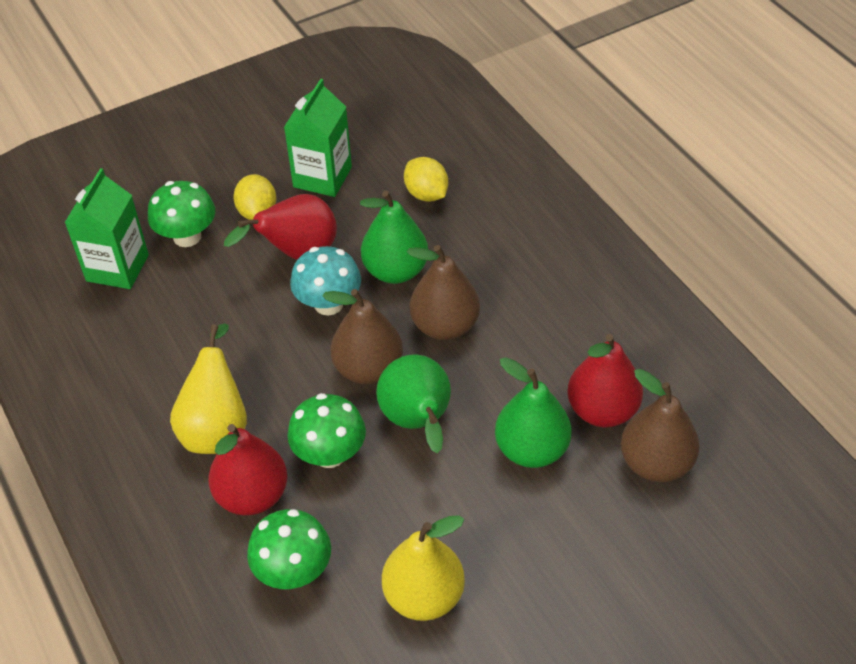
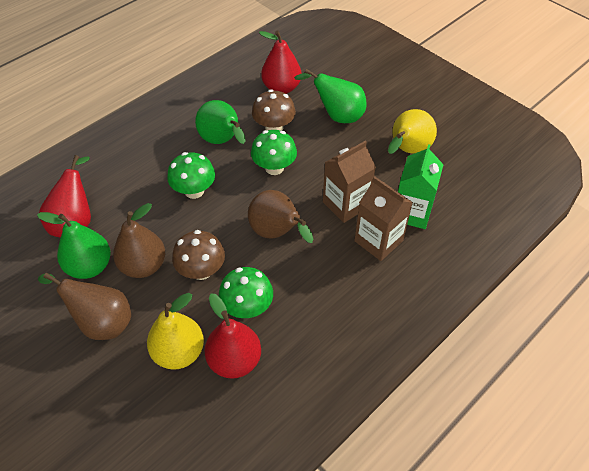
brown carton: none = 0 -> [323,141,376,223] [354,176,413,261] = 2
brown mushroom: none = 0 -> [172,230,225,280] [252,89,296,131] = 2
green carton: [65,168,149,289] [284,79,352,197] = 2 -> [398,144,444,229] = 1
turquoise mushroom: [290,246,361,315] = 1 -> none = 0
yellow lemon: [233,174,276,220] [404,157,448,202] = 2 -> none = 0

